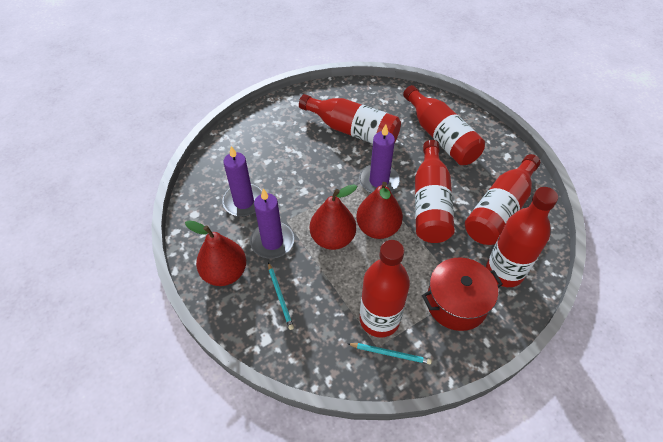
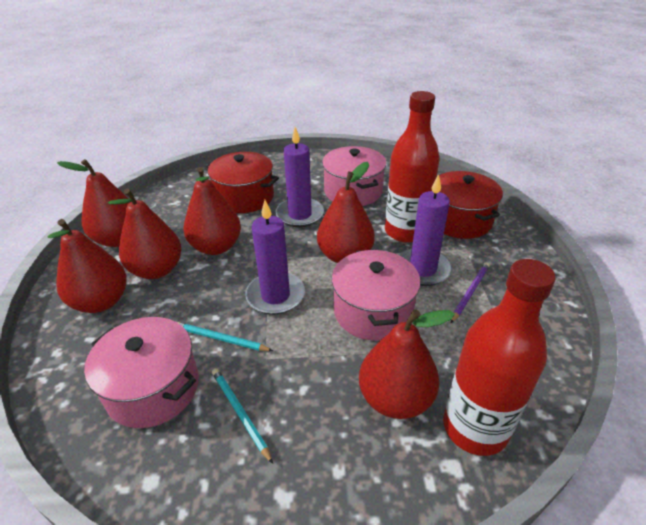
pink pot: none = 0 -> [84,317,199,428] [322,146,386,206] [332,249,420,341] = 3
purple pencil: none = 0 -> [451,262,490,323] = 1
red bottle: [299,94,401,144] [360,240,410,338] [403,85,485,165] [415,140,455,243] [465,154,540,245] [486,187,558,287] = 6 -> [385,91,440,243] [443,259,556,456] = 2
red pear: [185,220,246,286] [310,184,357,250] [356,182,403,239] = 3 -> [48,219,127,313] [57,159,130,247] [108,189,182,279] [183,167,241,255] [317,162,375,263] [359,309,455,419] = 6
red pot: [422,257,503,331] = 1 -> [205,152,279,213] [437,171,503,239] = 2

